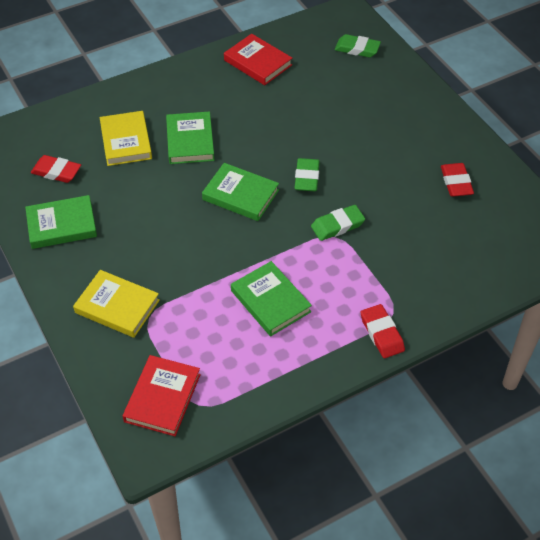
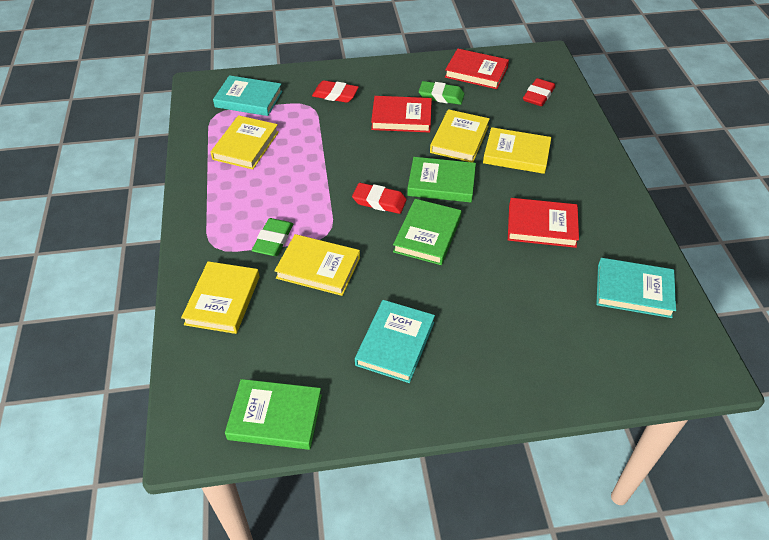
green book: [25,195,97,249] [166,111,214,164] [202,163,279,221] [231,261,312,336] = 4 -> [225,379,322,450] [393,199,462,265] [407,157,476,202] = 3
green eraser: [295,158,320,191] [311,205,365,241] [335,34,381,57] = 3 -> [252,218,293,256] [419,81,465,105] = 2
red book: [123,355,201,436] [224,34,292,85] = 2 -> [371,96,432,133] [445,49,509,89] [508,198,579,248] = 3
turquoise book: none = 0 -> [213,75,282,116] [355,300,435,383] [596,258,676,318] = 3
yellow book: [73,270,160,338] [100,111,152,166] = 2 -> [181,261,260,334] [211,115,279,169] [274,234,360,296] [430,109,490,163] [483,127,551,174] = 5

